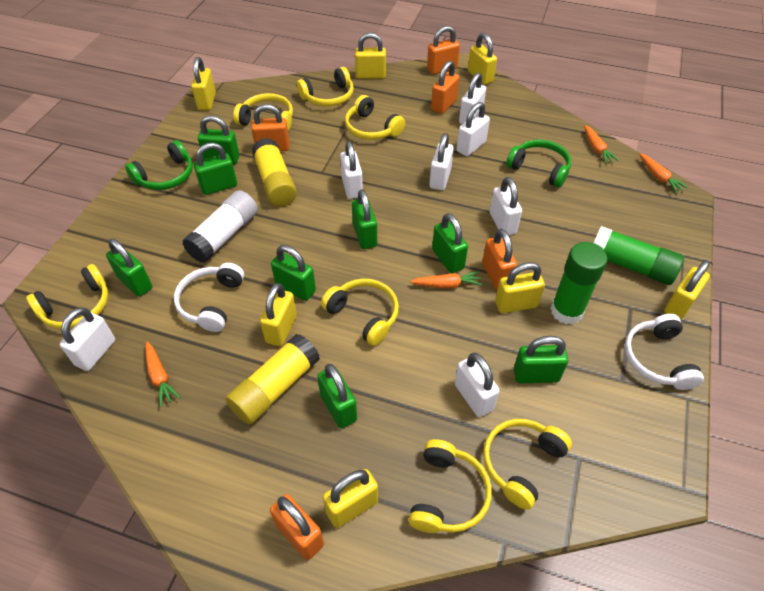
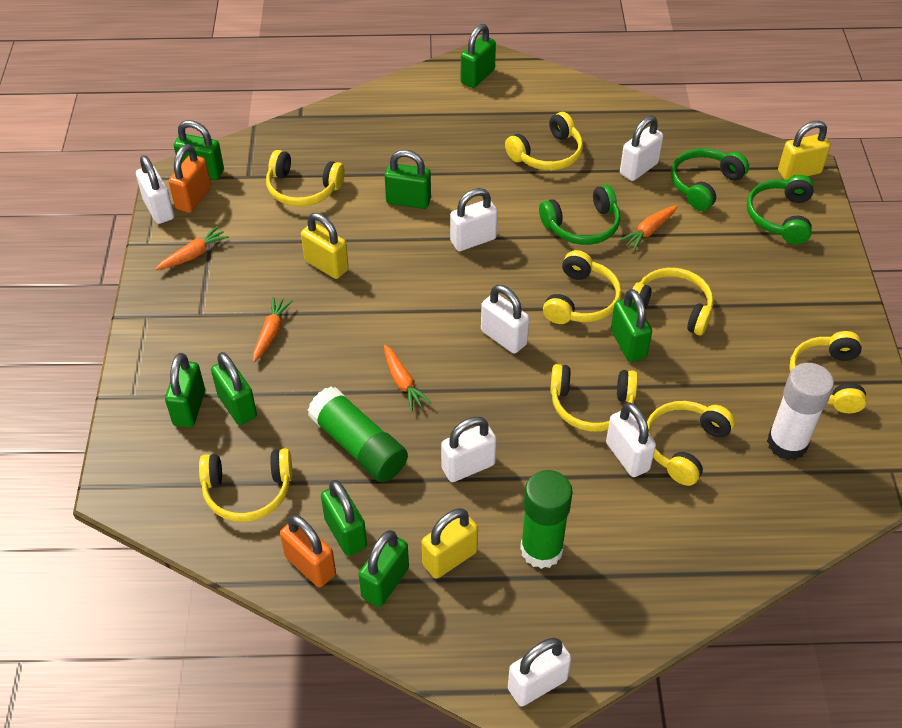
green headphones: [125,140,193,190] [506,140,571,187] = 2 -> [539,185,620,245] [671,148,749,211] [747,175,814,244] = 3
orange padlock: [251,104,289,151] [270,494,324,560] [427,26,460,74] [431,61,460,114] [482,229,517,290] = 5 -> [169,144,211,213] [280,515,336,587] = 2
white headphones: [174,263,244,332] [625,314,704,390] = 2 -> none = 0
yellow glue stick: [226,334,320,425] [252,138,297,207] = 2 -> none = 0
yellow headphones: [26,264,108,329] [233,93,293,131] [297,67,354,107] [321,279,399,346] [345,95,405,140] [409,439,492,533] [483,419,572,510] = 7 -> [199,448,292,522] [266,150,345,207] [505,112,583,170] [543,250,622,324] [550,364,638,432] [632,268,714,335] [647,401,735,486] [789,331,867,413] = 8
yellow padlock: [191,57,216,110] [260,283,297,346] [323,469,378,528] [355,33,386,79] [468,33,497,85] [495,262,545,313] [664,260,710,320] = 7 -> [301,213,349,279] [422,508,478,579] [778,121,831,180] = 3

